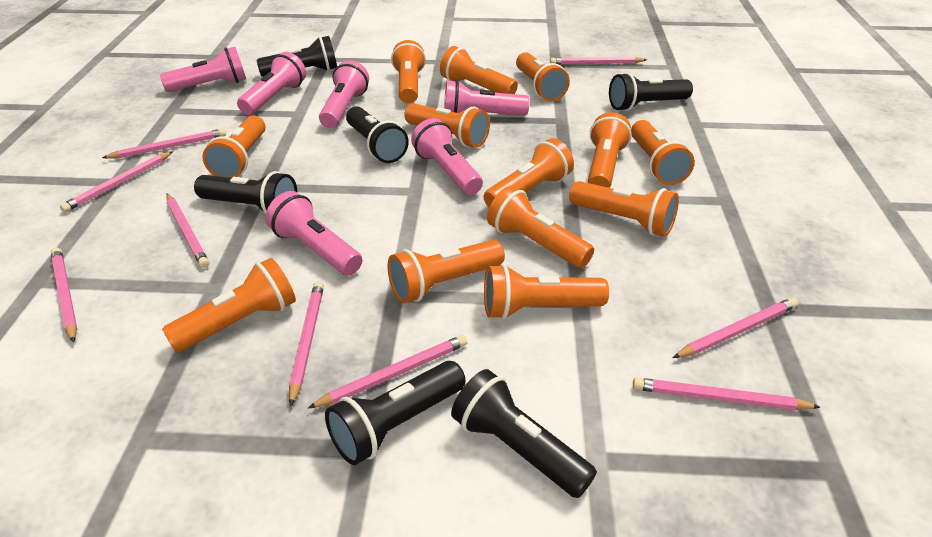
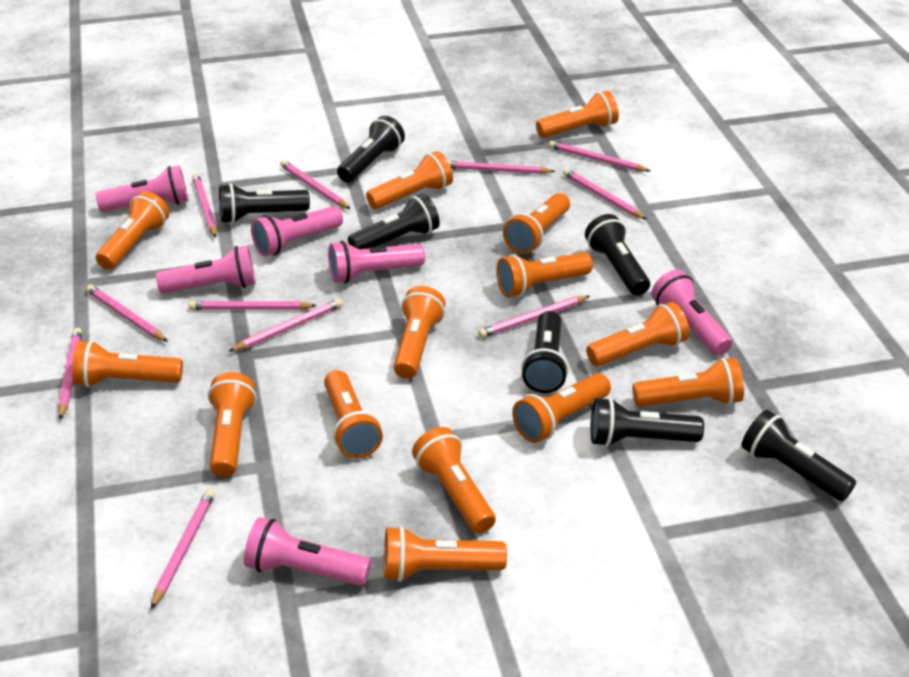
black flashlight: [194,171,298,214] [257,36,337,77] [325,361,466,465] [346,106,409,163] [451,369,597,498] [609,72,693,111] = 6 -> [219,183,310,223] [337,116,405,182] [348,194,440,249] [521,311,569,393] [585,214,650,296] [590,397,704,447] [741,410,856,501] = 7
orange flashlight: [162,258,296,353] [202,115,265,178] [388,240,505,303] [391,40,426,103] [404,103,490,148] [440,46,518,94] [484,138,574,208] [484,264,609,319] [487,186,594,268] [516,52,570,101] [569,181,679,237] [588,112,632,188] [631,120,695,185] = 13 -> [72,340,183,387] [96,191,169,269] [208,372,257,477] [324,370,383,458] [366,151,453,209] [384,526,507,582] [393,286,445,379] [412,427,496,534] [496,252,593,297] [503,193,570,254] [512,373,611,443] [536,91,619,138] [586,302,689,367] [633,358,744,407] = 14
pink pencil: [51,247,77,343] [60,151,173,212] [102,129,226,159] [166,194,209,268] [289,281,324,407] [308,335,468,408] [550,57,647,65] [633,377,821,410] [673,297,798,358] = 9 -> [58,328,82,420] [86,285,168,342] [151,489,215,609] [188,301,317,310] [192,174,217,238] [228,299,342,352] [280,160,350,209] [448,161,555,174] [478,296,590,338] [548,141,650,172] [563,169,647,220] = 11

